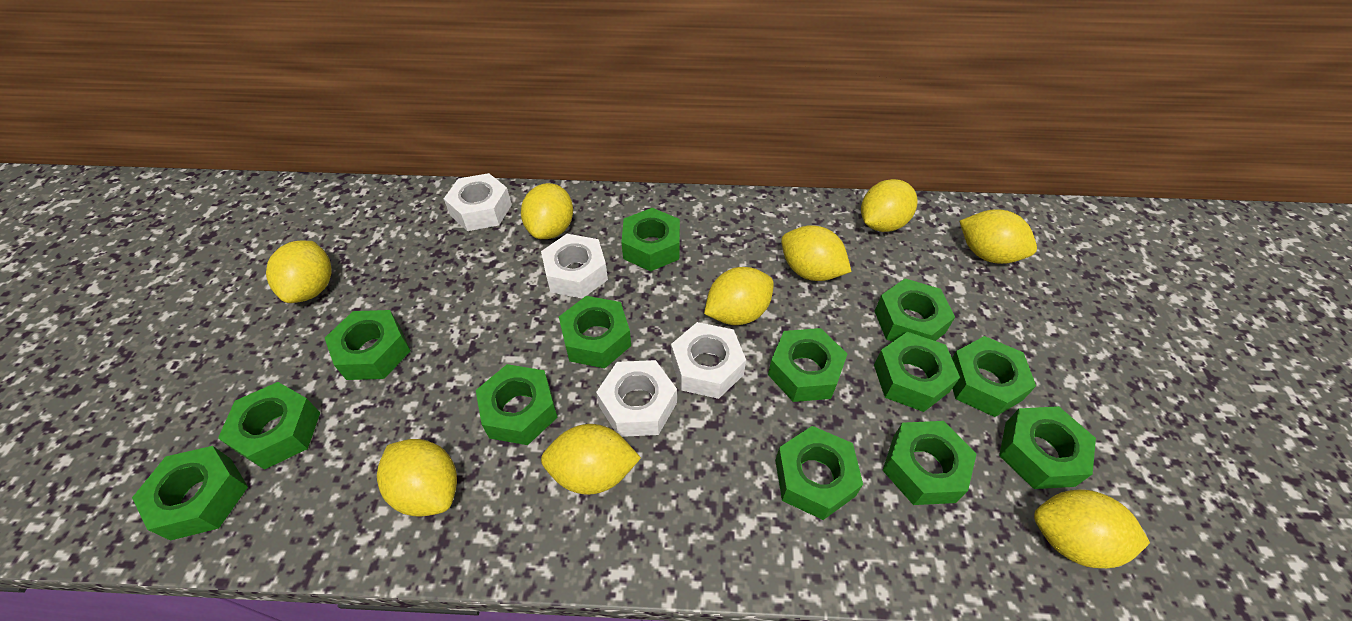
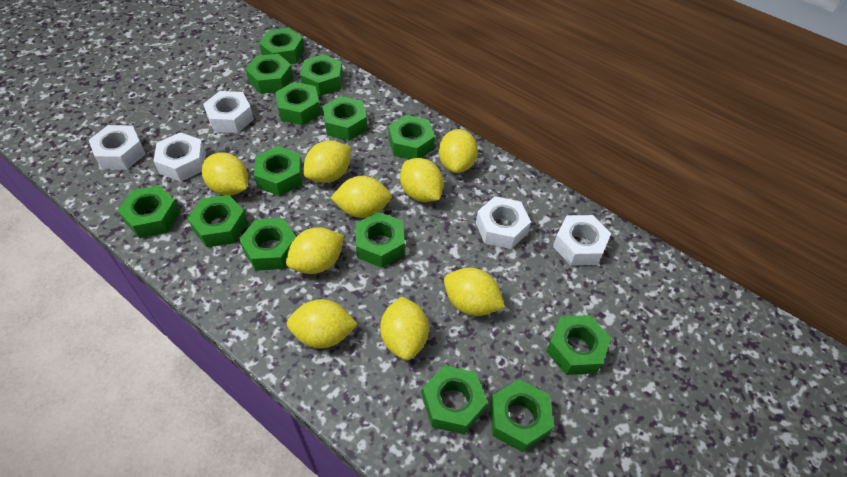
green nut: [132,446,248,541] [218,382,321,470] [325,310,411,380] [476,364,558,445] [559,296,631,368] [621,208,680,271] [768,328,847,402] [775,426,863,520] [874,332,960,412] [875,279,955,342] [882,421,976,505] [952,336,1036,417] [999,406,1096,489] = 13 -> [118,185,180,238] [187,195,248,247] [239,218,296,271] [245,54,293,94] [254,146,302,196] [259,28,304,64] [275,82,321,125] [300,54,343,96] [322,96,368,141] [355,212,405,268] [388,115,435,159] [422,365,487,434] [490,379,554,452] [546,315,611,375] = 14
white nut: [444,173,512,231] [541,234,608,298] [596,360,677,437] [671,322,746,399] = 4 -> [89,125,145,170] [153,132,206,182] [203,91,254,133] [476,196,531,249] [553,215,611,266] = 5

